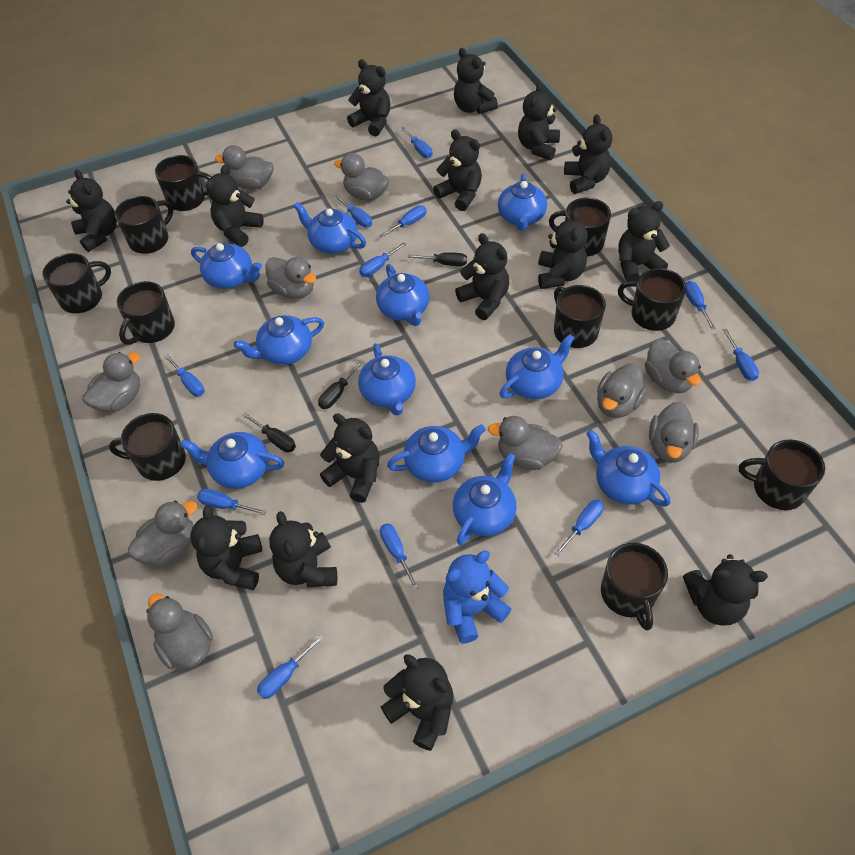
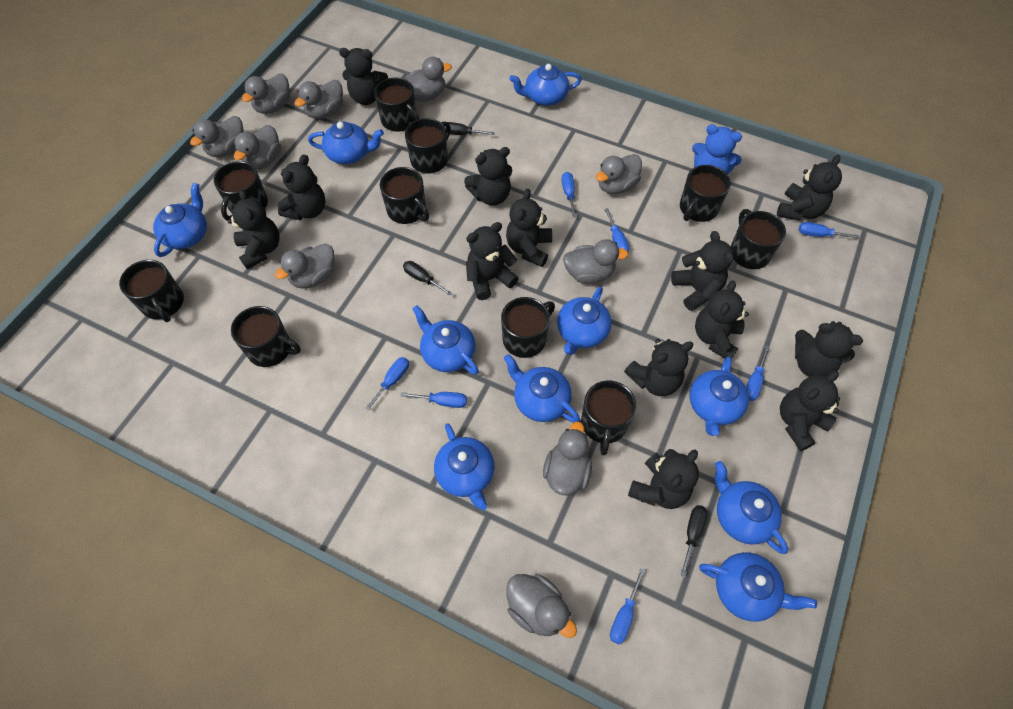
black teddy bear: [66,169,117,252] [191,505,262,590] [206,164,264,247] [269,511,337,587] [320,413,380,503] [347,59,391,136] [381,654,454,751] [433,129,482,211] [454,48,498,114] [455,233,509,320] [518,82,560,160] [538,210,588,289] [564,114,612,194] [618,201,670,282] [683,554,768,626] = 15 -> [228,189,280,270] [278,154,325,220] [339,48,388,105] [464,147,512,206] [466,222,519,300] [506,189,552,267] [624,339,694,396] [628,449,699,509] [671,231,734,311] [695,280,749,359] [777,155,842,221] [780,371,840,451] [795,321,863,377] = 13
blue screwdriver: [164,354,205,396] [197,489,266,515] [257,634,324,699] [334,195,372,228] [359,242,406,277] [380,205,426,237] [380,523,419,590] [401,127,432,158] [555,500,604,556] [685,281,716,329] [723,329,759,381] = 11 -> [365,357,409,411] [401,392,467,408] [562,172,577,217] [604,208,630,252] [610,568,645,645] [746,345,769,401] [799,222,859,239] = 7
blue teapot: [180,432,284,489] [191,243,262,289] [234,315,324,365] [293,202,366,254] [358,343,416,416] [376,264,429,326] [387,424,486,483] [453,453,517,545] [498,173,547,231] [500,334,574,399] [586,429,671,506] = 11 -> [153,183,207,257] [308,122,384,164] [412,305,479,375] [434,423,495,510] [504,354,580,422] [509,64,582,106] [557,286,612,355] [690,356,749,436] [699,552,817,622] [715,461,788,554] = 10

